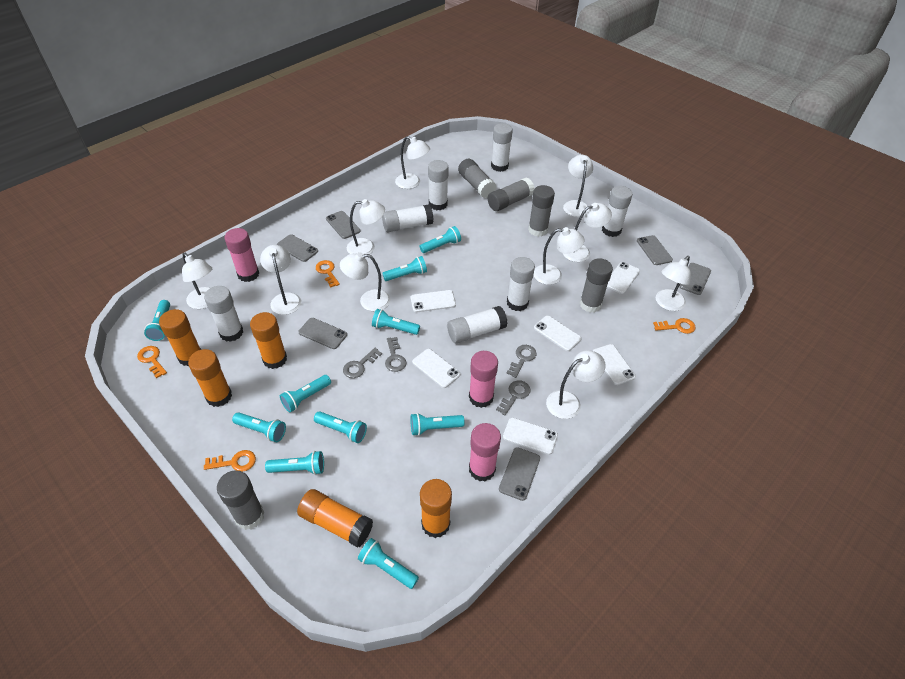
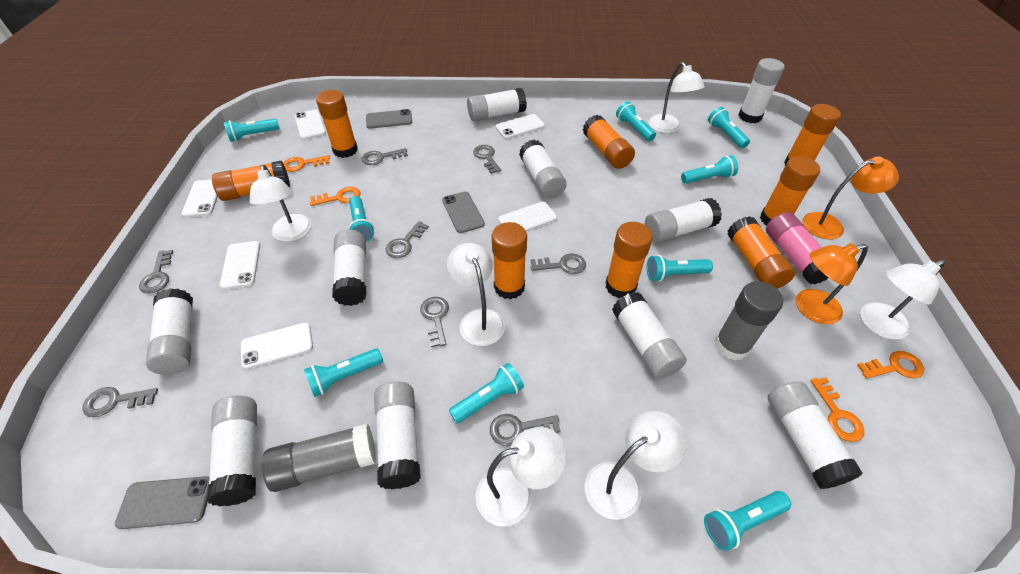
grey glue stick: [217,470,264,530] [458,159,497,198] [488,177,534,211] [528,185,555,237] [580,258,613,313] = 5 -> [262,423,376,492] [715,281,783,361] = 2
grey key: [343,348,382,378] [385,337,406,372] [496,380,531,415] [507,345,536,378] = 4 -> [82,387,158,417] [139,250,173,294] [362,148,408,165] [385,221,429,258] [420,297,449,347] [473,145,501,174] [490,414,560,446] [531,253,586,274] = 8
grey phone: [277,234,318,262] [298,318,347,349] [326,211,360,239] [499,447,540,501] [637,235,673,265] [679,263,711,295] = 6 -> [115,476,210,529] [366,109,412,129] [442,192,485,233] = 3
orange glue stick: [159,309,201,366] [188,349,232,407] [250,312,287,369] [297,489,373,547] [420,479,452,538] = 5 -> [212,161,290,201] [316,90,358,158] [492,222,527,299] [583,115,635,169] [605,222,653,298] [727,216,796,289] [760,156,820,225] [784,104,841,165] = 8
orange lamp: none = 0 -> [796,243,868,325] [803,157,899,239] = 2
pink glue stick: [225,228,259,282] [469,351,498,408] [469,423,501,482] = 3 -> [766,212,828,284] = 1
turquoise flashlight: [144,300,170,341] [232,412,286,442] [265,451,324,475] [280,375,331,412] [314,412,367,443] [358,538,419,589] [372,309,420,335] [382,256,427,281] [410,413,465,436] [420,226,461,253] = 10 -> [224,119,280,142] [304,348,383,397] [348,196,374,242] [449,363,524,423] [616,101,656,141] [647,255,713,282] [681,155,738,184] [704,491,791,551] [708,107,750,149] = 9
white glue stick: [204,286,243,342] [382,204,433,232] [428,160,449,210] [447,306,508,343] [491,123,513,172] [507,257,535,311] [602,186,632,237] = 7 -> [146,288,193,375] [207,396,257,506] [332,230,366,306] [374,381,421,489] [467,88,527,121] [519,139,566,199] [612,292,687,379] [645,198,722,243] [738,58,785,123] [768,381,863,489] = 10
white lamp: [182,253,212,309] [260,245,301,315] [340,252,391,311] [347,199,385,255] [395,136,430,189] [533,227,585,285] [546,350,606,419] [563,155,593,217] [563,203,612,262] [656,256,691,311] = 10 -> [250,165,312,242] [447,243,505,346] [475,427,567,527] [585,411,687,520] [649,62,705,133] [860,260,946,340] = 6

